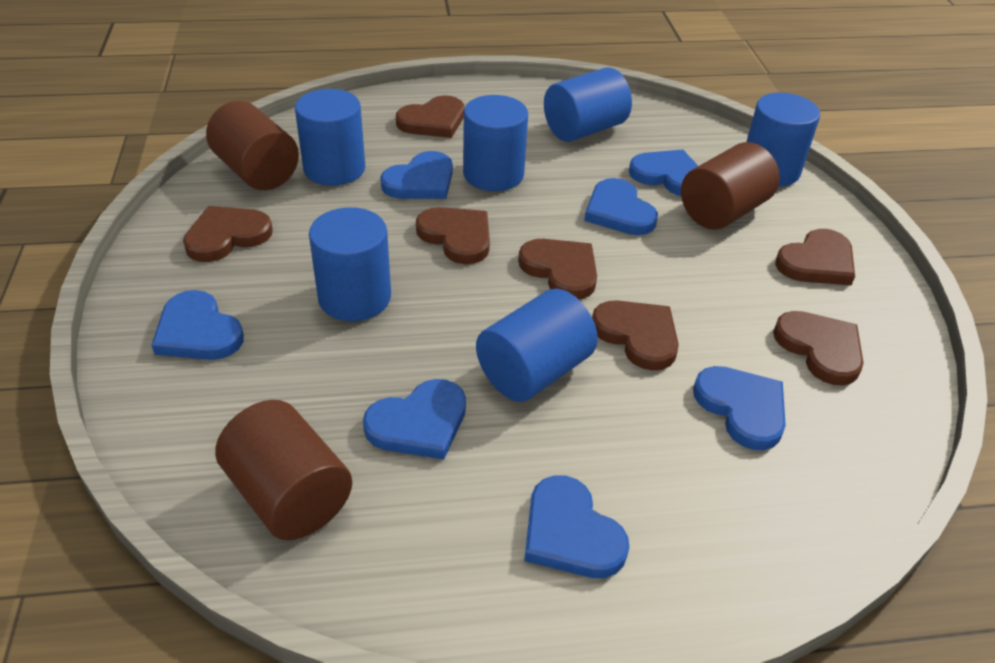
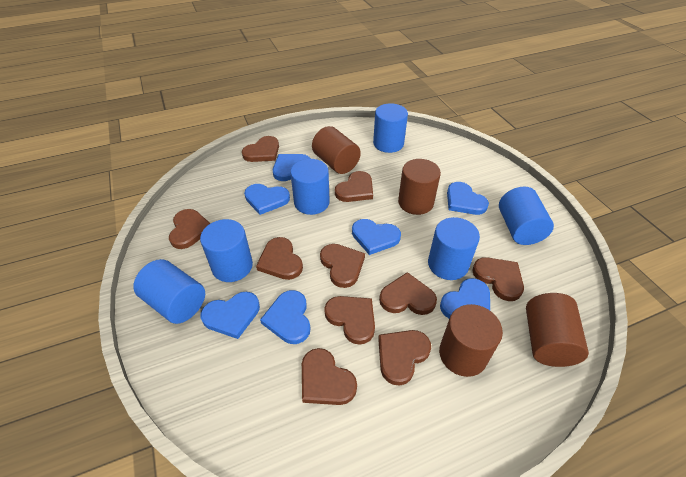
brown cylinder: [206,101,299,190] [215,400,352,540] [681,142,780,230] = 3 -> [312,126,361,174] [398,159,441,215] [439,304,503,377] [526,293,589,367] = 4
brown heart: [183,206,273,262] [396,95,465,138] [416,207,490,264] [518,239,597,299] [592,300,679,371] [773,311,863,386] [775,229,855,285] = 7 -> [169,209,211,249] [242,136,279,162] [256,237,303,280] [302,348,357,405] [320,244,365,288] [324,296,375,345] [335,171,373,202] [378,330,431,386] [379,272,437,315] [472,257,524,301] = 10

